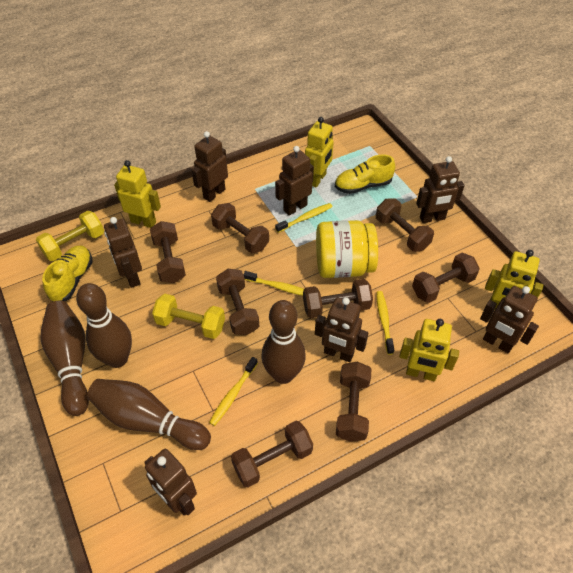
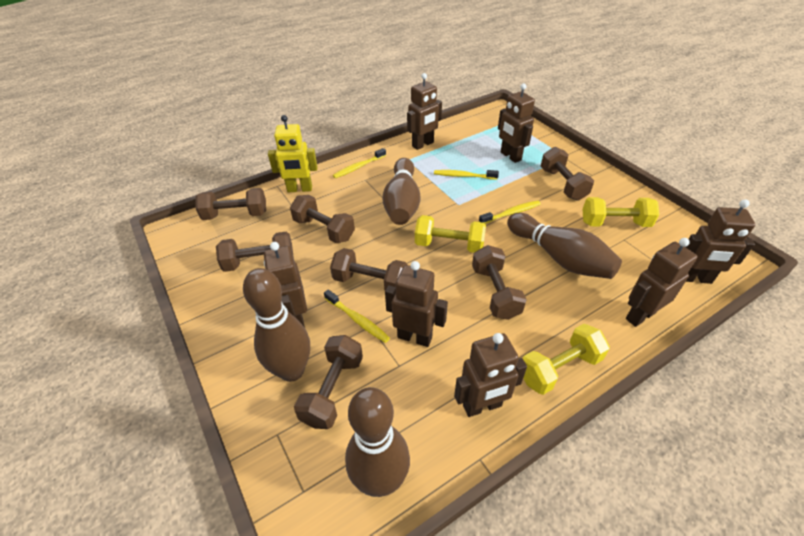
brown dumbbell: [150,221,186,283] [211,203,269,253] [216,269,259,335] [231,421,313,487] [303,279,373,318] [336,362,371,442] [376,198,434,252] [412,253,480,303] = 8 -> [196,188,266,220] [216,232,293,272] [290,195,355,243] [294,335,363,429] [330,248,407,290] [472,245,527,320] [541,147,594,201] = 7
yellow dumbbell: [36,211,104,261] [152,294,225,339] = 2 -> [415,215,486,253] [523,324,610,395] [582,197,659,227] = 3
yellow jar: [316,220,378,278] = 1 -> none = 0
yellow robot: [114,160,161,228] [305,117,334,188] [399,319,459,381] [485,250,543,310] = 4 -> [268,115,318,192] = 1
yellow shoe: [42,246,93,301] [335,155,395,194] = 2 -> none = 0

